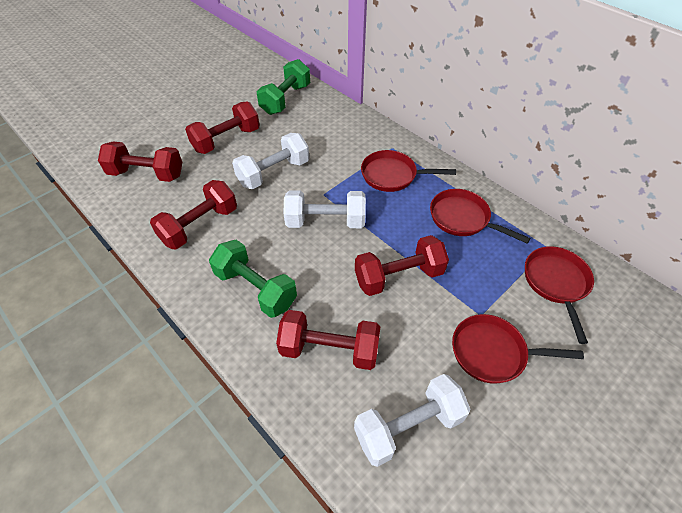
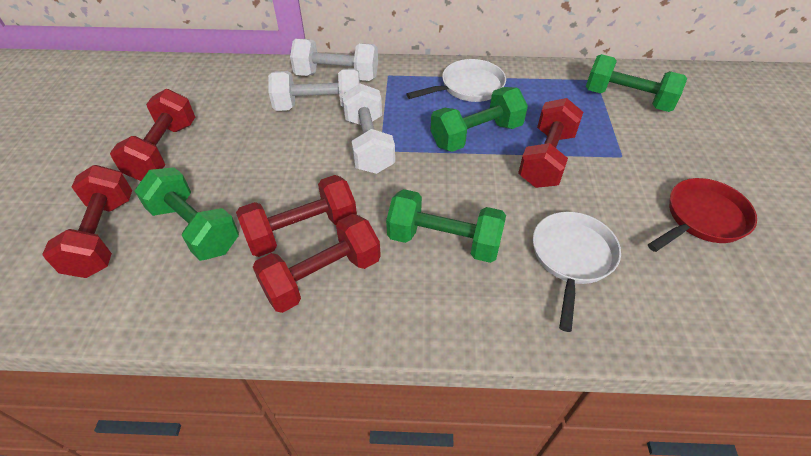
green dumbbell: [209,240,297,318] [257,59,310,115] = 2 -> [135,167,239,261] [386,189,506,263] [430,87,528,152] [586,54,687,112] = 4
red pan: [361,150,456,192] [430,189,530,244] [452,314,584,384] [525,246,594,344] = 4 -> [648,178,757,252] = 1
white pan: none = 0 -> [406,59,506,102] [533,212,621,332] = 2

